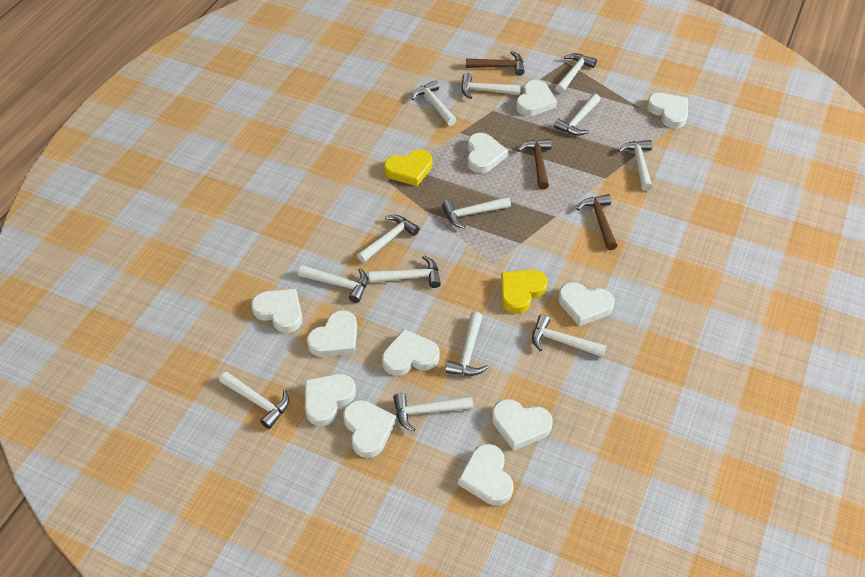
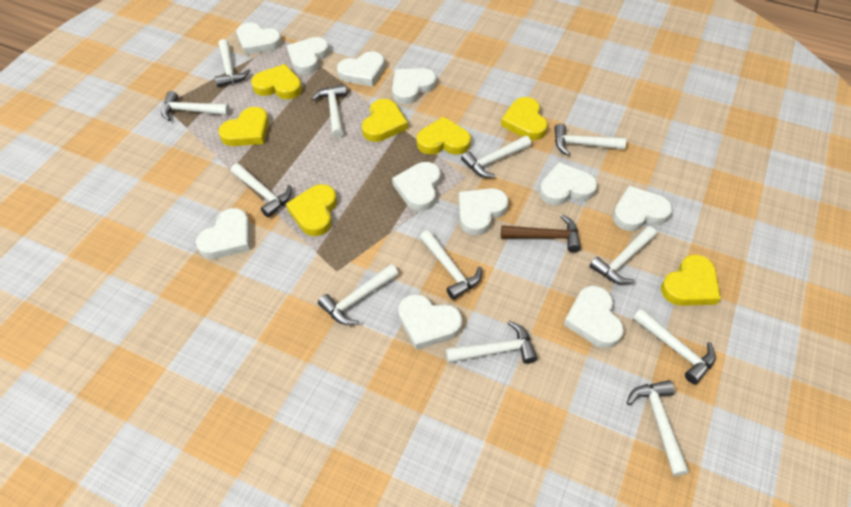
brown hammer: [466,51,525,76] [518,139,552,190] [577,194,617,250] = 3 -> [501,214,581,252] = 1
white hammer: [219,372,289,429] [298,265,368,303] [357,215,420,263] [369,255,441,288] [393,393,473,432] [411,80,456,126] [442,197,511,229] [445,312,488,376] [461,73,521,99] [532,314,606,358] [554,94,600,136] [555,53,597,94] [618,140,652,191] = 13 -> [161,91,230,121] [215,39,250,87] [231,163,292,217] [311,84,347,138] [318,264,398,325] [420,230,482,300] [445,321,537,364] [461,136,531,178] [554,123,626,156] [589,226,657,284] [627,380,689,476] [633,308,716,384] = 12
yellow heart: [384,150,432,186] [501,269,548,314] = 2 -> [219,107,269,146] [251,64,302,99] [286,184,337,236] [362,99,408,142] [417,117,471,155] [501,97,548,140] [661,255,721,306] = 7

